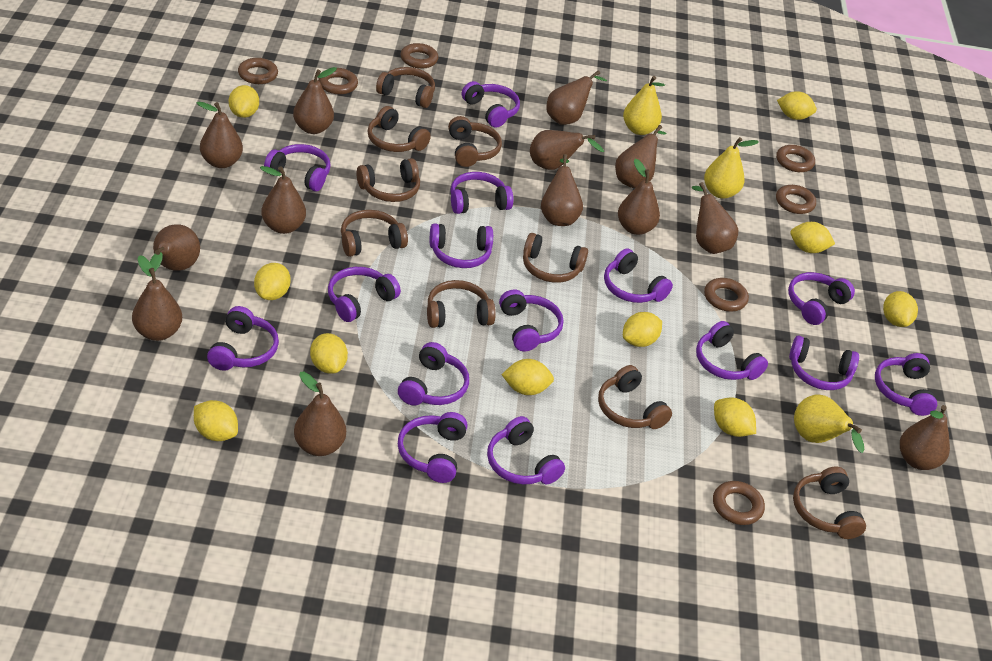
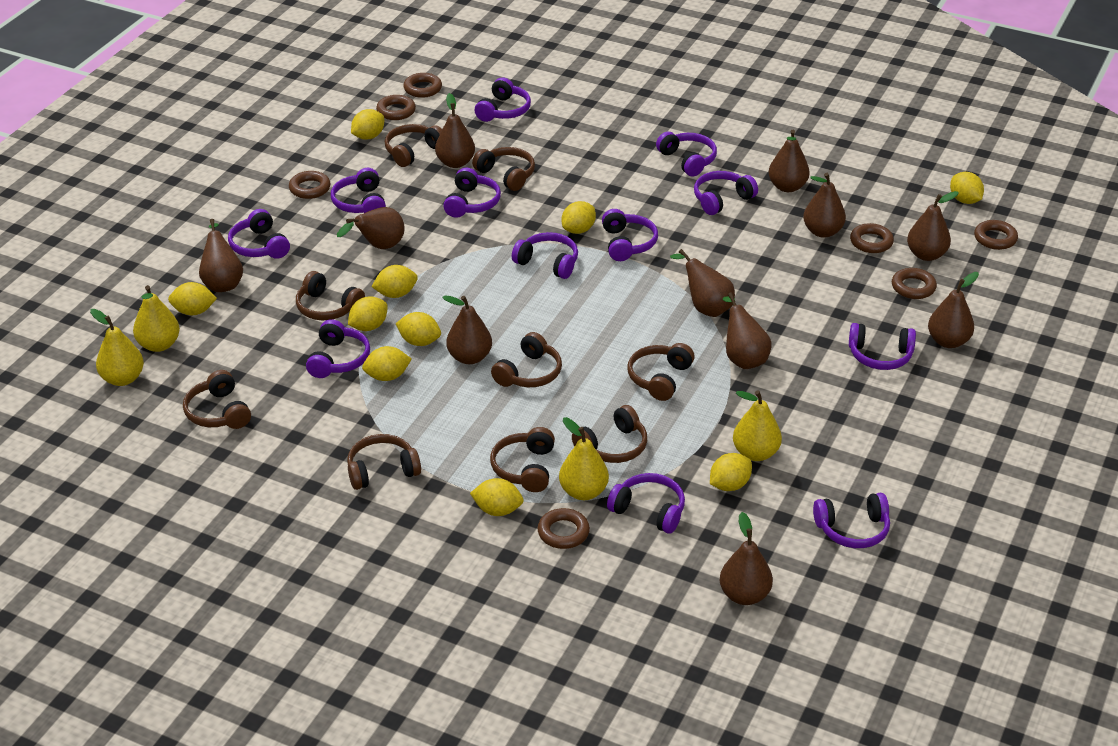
brown pear: [132,255,182,341] [150,224,200,271] [197,101,243,168] [260,166,306,234] [293,67,337,134] [294,372,346,456] [530,130,604,170] [541,154,583,226] [546,70,607,125] [615,125,666,188] [618,159,660,235] [692,182,738,254] [900,405,950,470] = 13 -> [199,219,243,292] [337,207,404,249] [435,93,475,168] [442,295,492,364] [670,249,735,317] [720,512,773,605] [723,292,771,369] [769,130,810,192] [803,173,846,238] [907,191,959,261] [928,272,979,348] = 11
purple headphones: [207,306,279,371] [264,144,331,191] [328,267,401,322] [398,342,469,405] [398,412,468,483] [430,224,493,268] [450,172,513,214] [462,81,520,128] [487,416,565,485] [499,289,563,351] [604,248,673,303] [696,321,768,380] [788,272,855,325] [789,336,859,390] [875,353,937,416] = 15 -> [228,209,290,259] [306,319,370,378] [331,168,386,213] [443,168,501,218] [475,77,531,122] [512,232,578,279] [602,209,658,261] [607,473,685,534] [656,132,717,176] [694,171,758,215] [813,493,890,548] [849,323,916,370] = 12
yellow pear: [623,76,665,135] [704,137,759,199] [794,394,864,453] = 3 -> [90,309,144,386] [133,285,180,352] [559,417,609,500] [733,390,782,461] = 4

